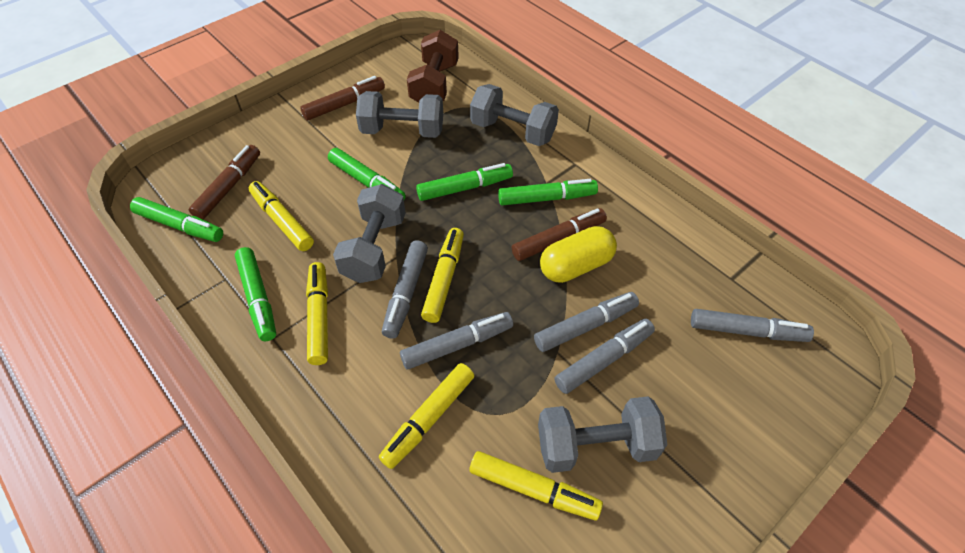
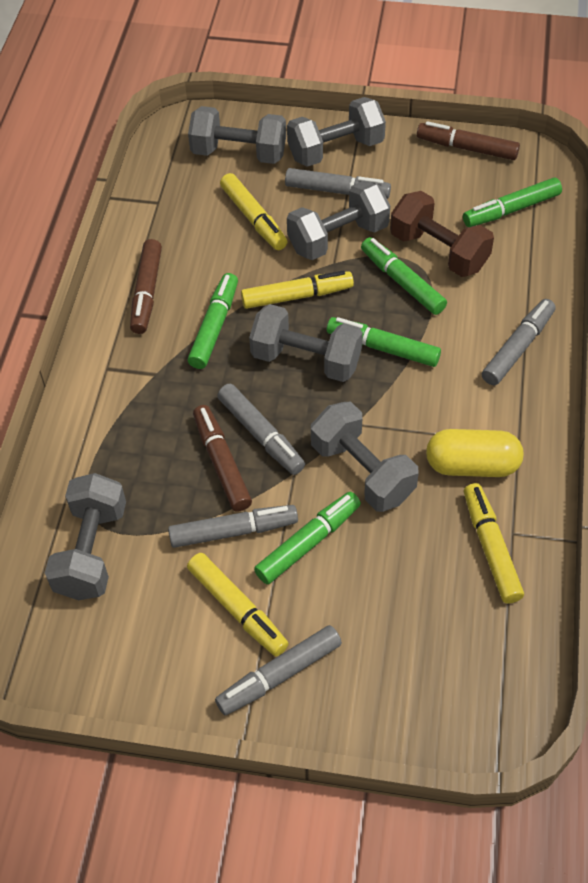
grey dumbbell: [333,184,406,283] [356,91,443,138] [470,84,559,146] [538,396,667,473] = 4 -> [45,473,126,600] [188,106,286,164] [249,304,363,382] [287,97,386,167] [287,181,390,260] [311,402,419,512] = 6
yellow marker: [249,181,314,251] [306,262,328,365] [379,363,474,469] [421,228,464,323] [469,451,603,520] = 5 -> [187,553,289,656] [220,173,288,250] [241,271,354,309] [464,483,524,604] = 4

